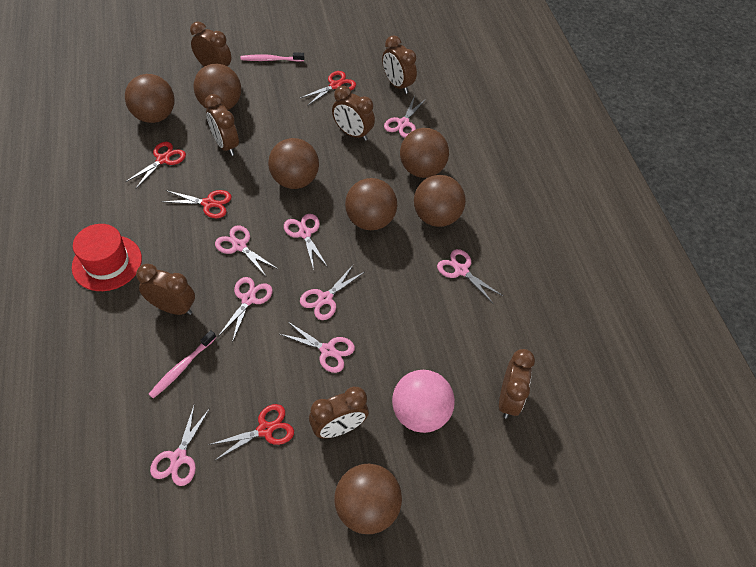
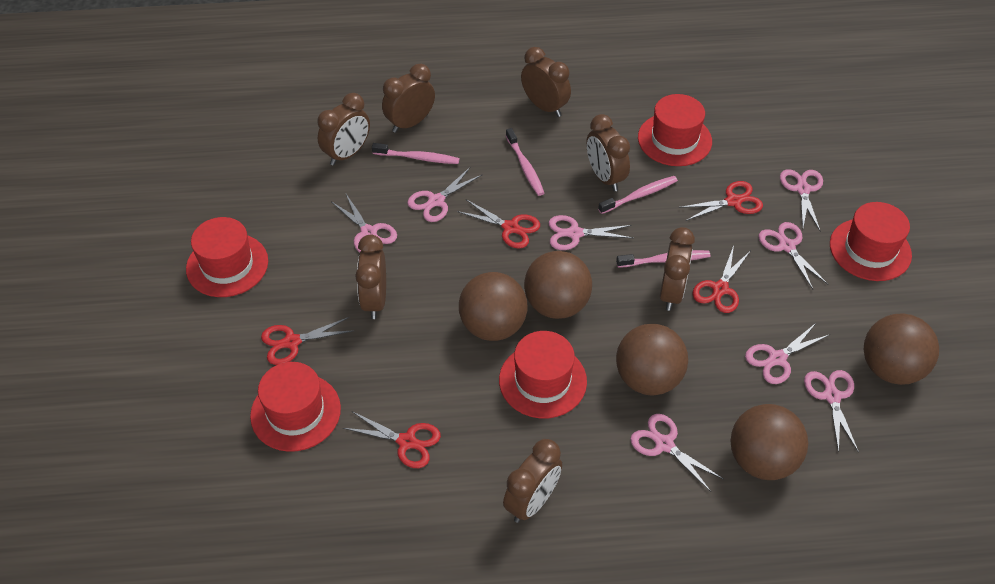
brown ball: [125,74,175,123] [193,64,241,110] [268,138,319,189] [334,464,402,534] [345,178,397,230] [400,128,449,178] [414,175,466,227] = 7 -> [459,272,527,341] [524,251,592,319] [616,324,688,395] [730,404,808,480] [863,313,939,385] = 5
pink ball: [392,370,455,433] = 1 -> none = 0
pink toothbrush: [149,330,216,398] [241,53,304,62] = 2 -> [372,143,460,164] [506,128,544,196] [598,176,678,214] [616,250,710,268] = 4
red hat: [72,224,142,291] = 1 -> [186,217,268,297] [250,362,341,452] [499,331,587,418] [638,94,712,166] [830,202,912,281] = 5
red scissors: [125,142,186,189] [161,190,232,218] [208,404,294,461] [299,71,356,106] = 4 -> [261,317,355,365] [343,411,441,468] [457,200,540,249] [679,181,763,221] [692,245,750,313] = 5

